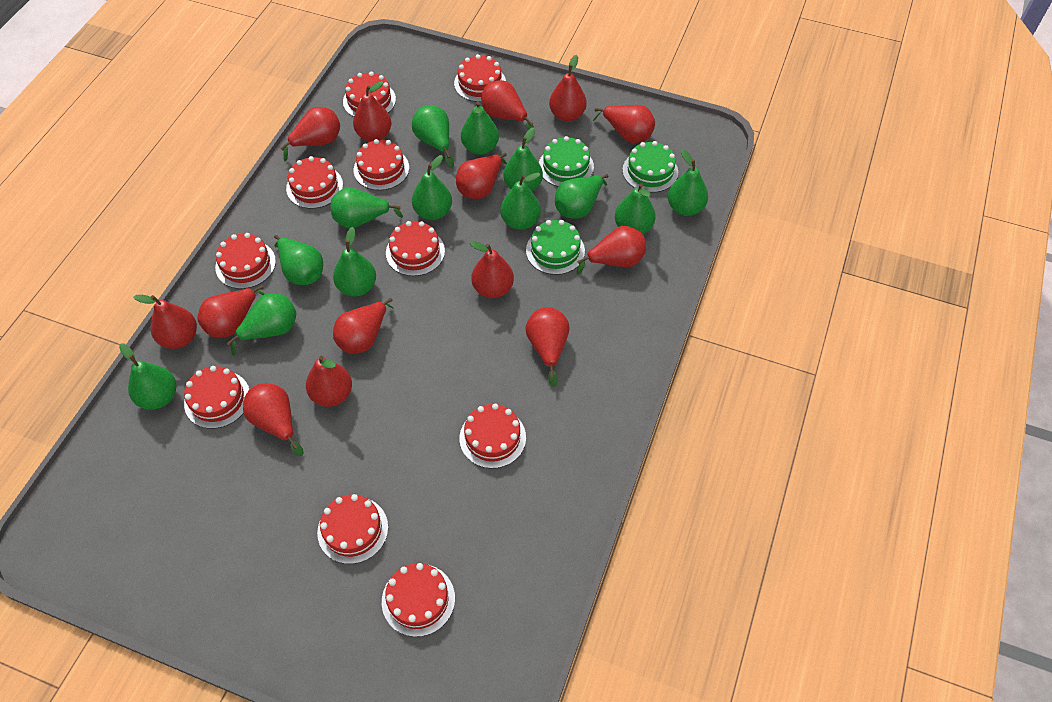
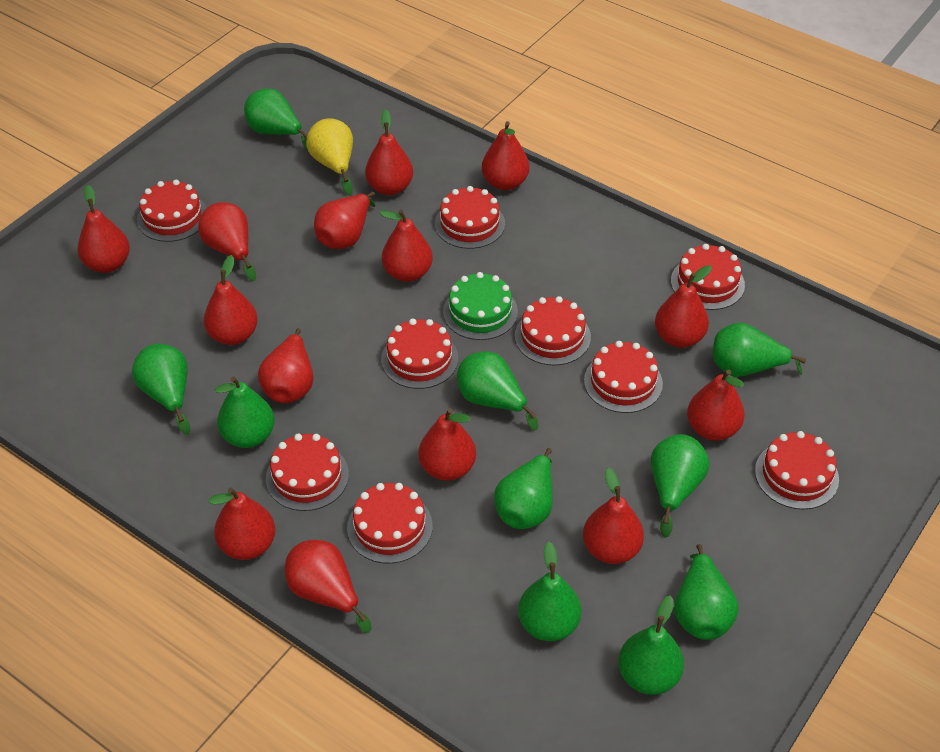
green cake: [526,220,585,275] [539,136,594,187] [623,141,678,193] = 3 -> [443,272,518,340] = 1
green pear: [119,344,176,410] [227,293,297,356] [274,235,323,285] [331,188,403,228] [333,227,376,297] [412,105,454,168] [412,155,452,220] [461,101,499,155] [500,173,541,230] [503,127,543,191] [555,174,608,219] [615,183,656,234] [668,150,708,216] = 13 -> [132,344,190,435] [215,377,275,448] [244,88,308,150] [457,352,538,431] [494,448,553,529] [518,542,581,641] [618,595,684,695] [651,434,709,538] [674,544,739,640] [713,322,806,377] = 10
red cake: [184,366,250,429] [215,233,276,289] [286,156,343,209] [317,494,388,564] [343,72,396,117] [354,139,409,190] [382,563,455,637] [386,221,445,276] [454,54,506,102] [459,403,526,469] = 10 -> [137,180,207,242] [266,434,349,511] [347,483,433,564] [381,318,458,389] [435,186,505,249] [515,296,591,366] [584,341,663,413] [671,244,745,310] [755,431,839,510] = 9
yellow pear: none = 0 -> [306,118,353,195] = 1

